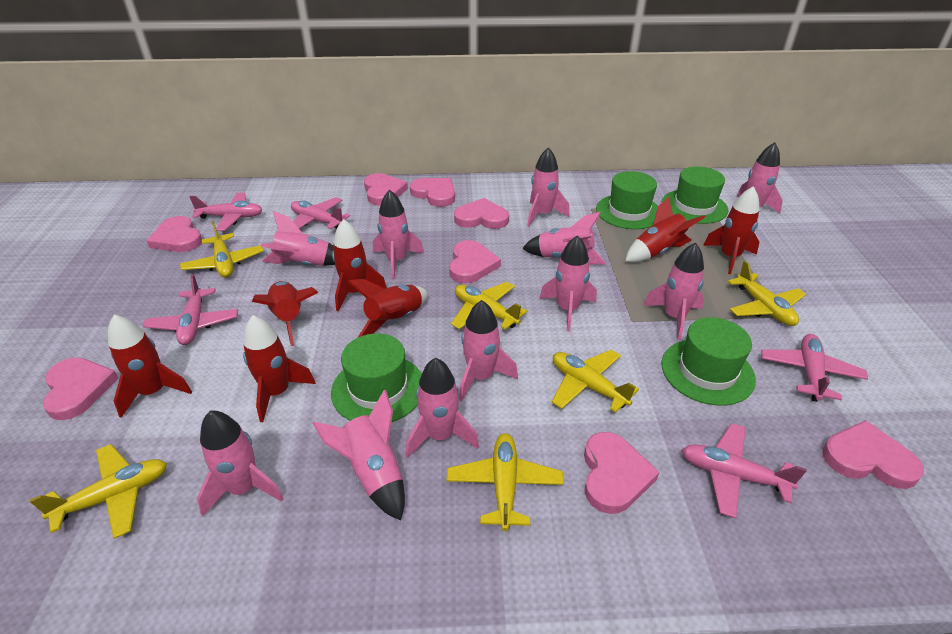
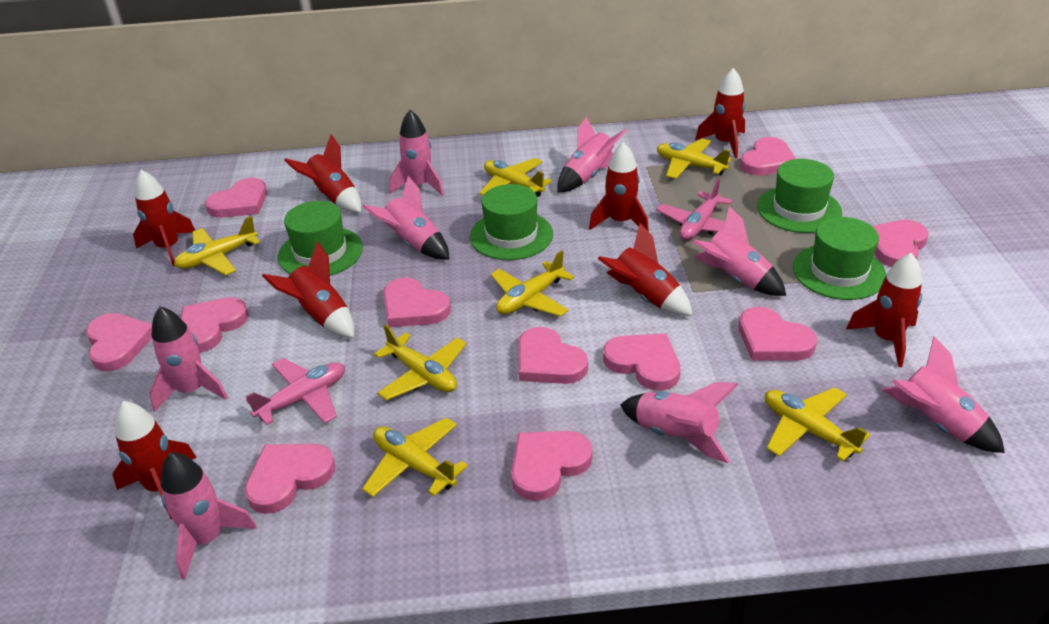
pink heart: [43,358,119,420] [146,216,202,252] [364,173,408,205] [410,178,455,207] [449,240,501,283] [454,198,509,229] [584,432,660,514] [822,420,924,489] = 8 -> [86,313,152,371] [181,297,249,353] [205,178,267,218] [244,444,335,514] [383,278,451,327] [511,431,593,501] [518,327,588,384] [603,334,680,391] [739,307,817,360] [740,137,796,176] [872,220,929,267] = 11
pink plane: [143,274,238,345] [189,193,262,231] [291,197,350,229] [682,423,807,518] [761,334,868,402] = 5 -> [246,358,345,425] [656,178,733,240] = 2
pink rocket: [197,411,284,517] [261,211,335,266] [312,390,405,520] [373,190,424,279] [406,358,479,458] [459,300,518,401] [522,212,606,265] [527,147,570,226] [539,235,597,332] [643,242,704,340] [737,142,783,213] = 11 -> [149,306,228,412] [161,452,256,580] [363,176,449,260] [390,110,444,196] [558,117,628,192] [620,382,738,463] [693,206,786,296] [882,336,1005,453] = 8
red rocket: [108,314,192,418] [243,315,316,422] [252,281,318,346] [332,219,387,311] [347,279,428,337] [625,197,705,262] [703,187,760,274] = 7 -> [112,401,197,519] [133,170,196,266] [262,242,354,338] [284,135,362,213] [589,142,649,232] [598,223,693,316] [695,68,746,159] [846,253,922,367] = 8
yellow plane: [30,444,167,539] [180,221,264,278] [446,433,564,531] [451,282,527,330] [552,350,639,413] [728,261,806,326] = 6 -> [174,216,260,275] [362,418,468,497] [374,324,466,400] [479,158,552,197] [491,250,574,317] [657,138,732,179] [765,387,870,461] = 7

